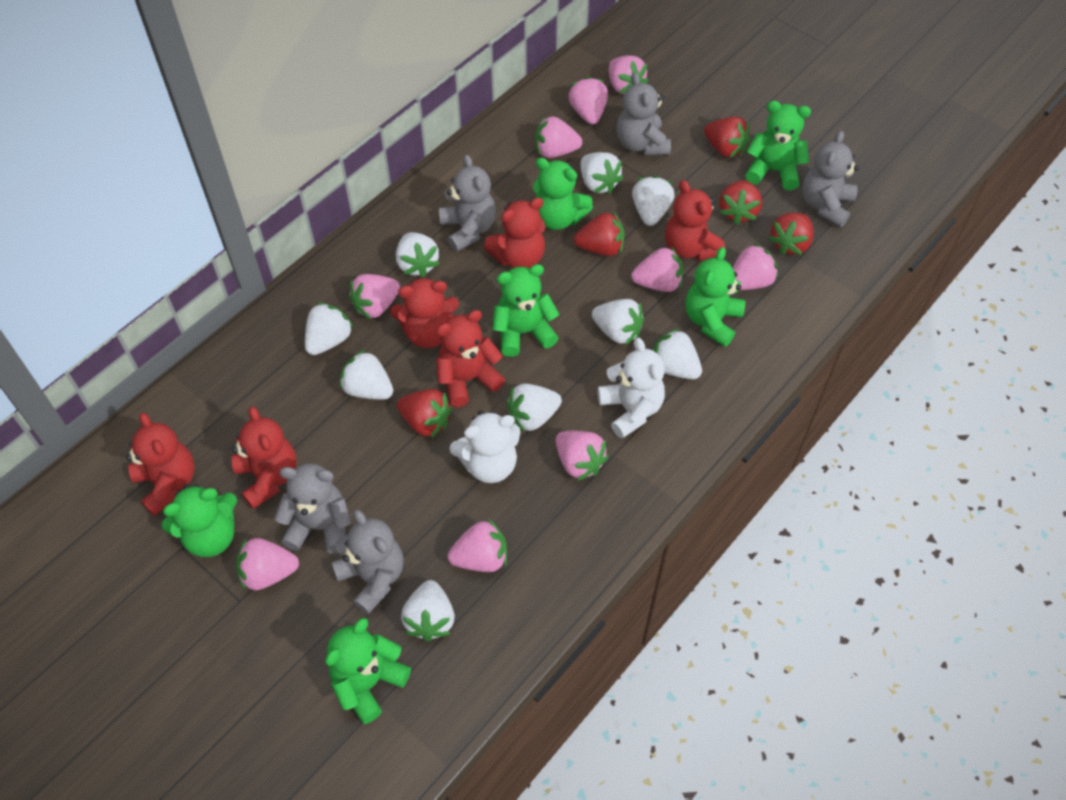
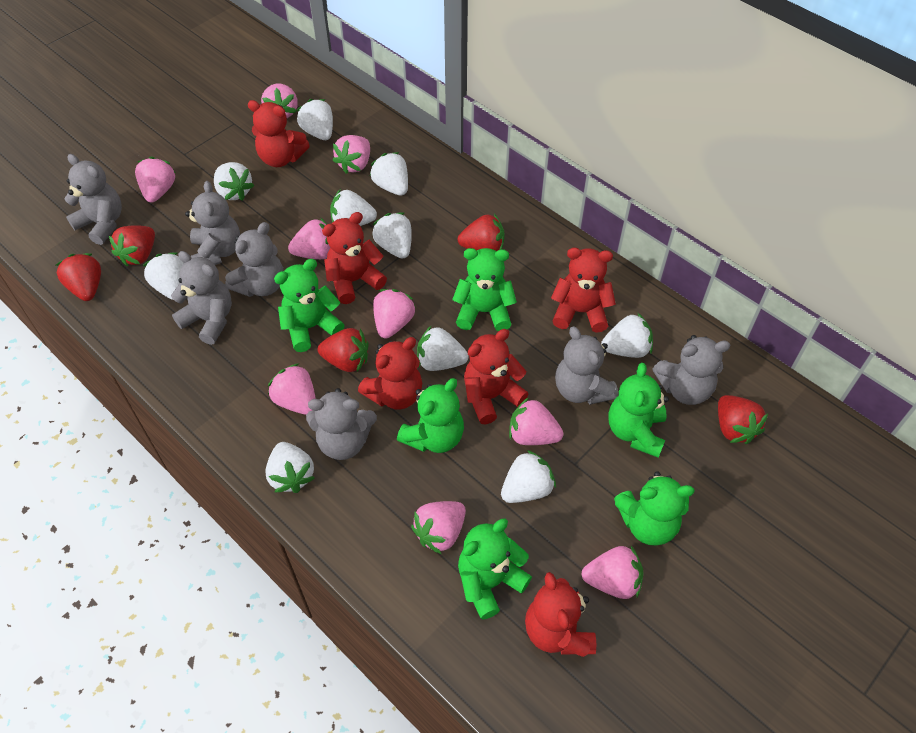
grey teddy bear: [274,463,351,554] [332,510,404,615] [439,155,496,252] [617,73,671,156] [802,130,859,227] = 5 -> [64,154,122,245] [171,251,232,345] [185,181,240,265] [225,222,284,297] [306,388,377,460] [555,326,618,405] [652,335,731,405] = 7
white strawberry: [305,302,354,355] [339,350,393,400] [396,232,440,278] [401,580,455,642] [506,383,562,433] [581,152,623,194] [592,299,644,345] [632,175,675,226] [653,328,702,379] = 9 -> [143,252,184,300] [214,162,254,201] [265,442,315,493] [297,99,333,140] [330,189,377,226] [370,152,408,196] [372,212,412,259] [417,326,468,371] [501,450,556,503] [601,313,653,358] = 10
white teddy bear: [449,410,521,483] [598,337,665,439] = 2 -> none = 0

